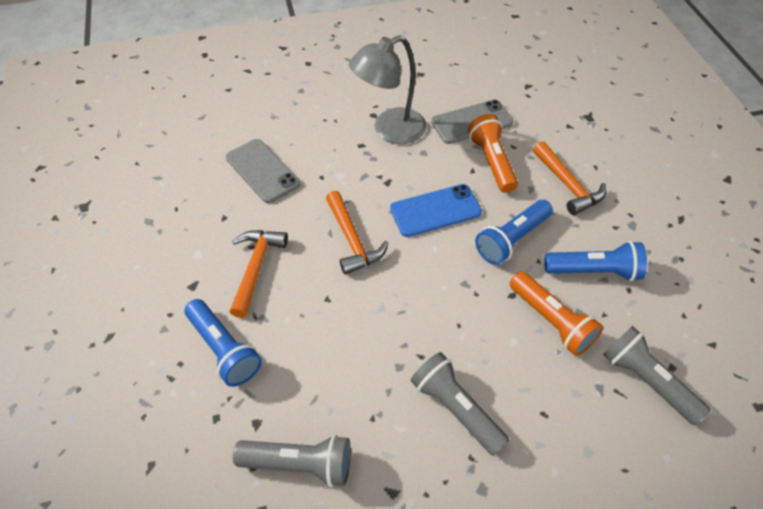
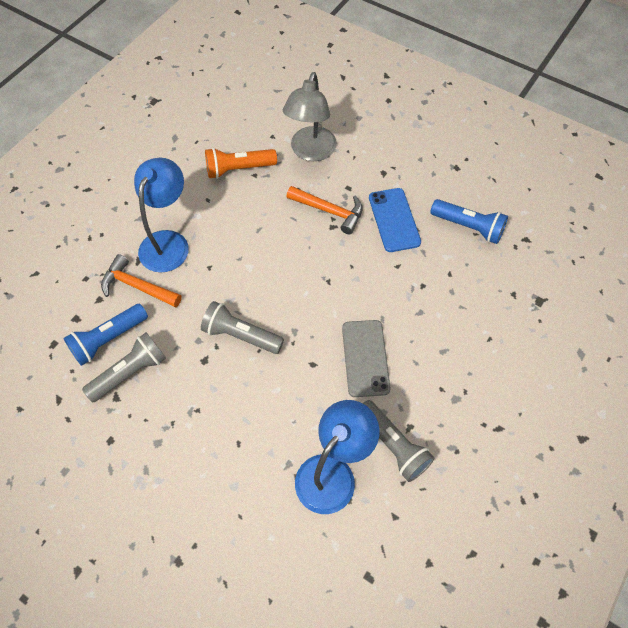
blue flashlight: [185,299,262,387] [475,200,553,265] [544,241,647,281] = 3 -> [63,304,148,366] [430,199,508,244] = 2
blue lamp: none = 0 -> [134,158,189,273] [295,400,380,514] = 2
grey phone: [226,139,300,203] [431,100,513,144] = 2 -> [342,320,391,397] = 1
orange flashlight: [468,114,518,193] [509,271,603,356] = 2 -> [205,148,277,179] = 1
orange hammer: [230,230,288,318] [326,191,388,275] [533,141,606,215] = 3 -> [101,254,182,308] [286,186,363,234] = 2

